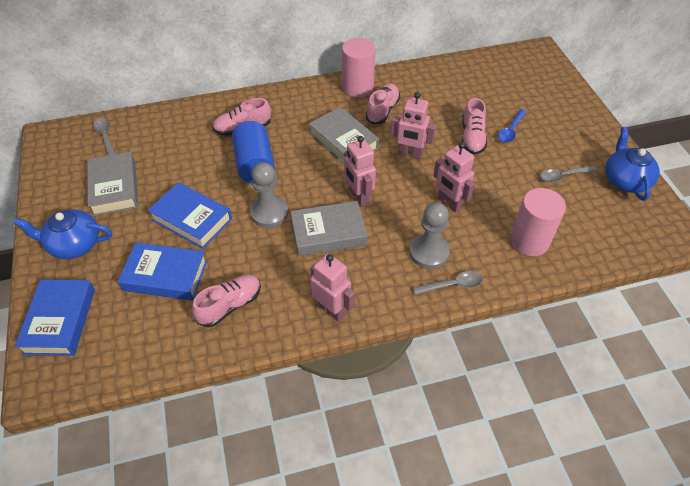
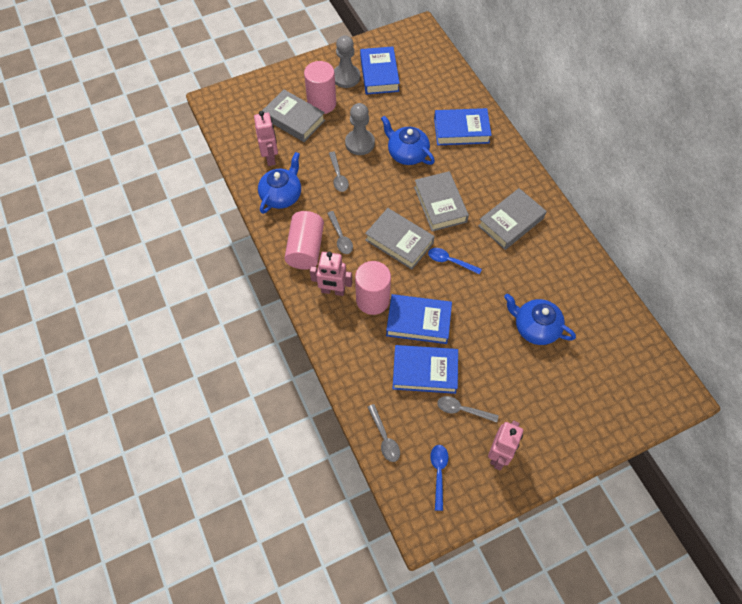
blue book: [15,280,95,356] [118,242,207,301] [148,182,232,249] = 3 -> [360,46,400,95] [386,294,452,344] [392,345,458,394] [434,108,492,145] = 4
blue cylinder: [232,121,275,183] = 1 -> none = 0
blue spoon: [498,109,526,143] = 1 -> [428,248,482,275] [430,445,449,511] = 2
blue teapot: [14,209,112,259] [605,127,660,201] = 2 -> [258,152,301,214] [381,115,435,165] [504,294,576,345] = 3
grey book: [87,152,138,216] [290,201,367,256] [309,107,379,164] = 3 -> [262,89,325,142] [365,208,435,270] [414,171,469,231] [478,188,547,250] = 4
grey spoon: [93,118,115,156] [413,271,483,295] [540,166,597,182] = 3 -> [327,211,353,254] [329,152,349,192] [367,404,400,462] [437,396,499,422] = 4
pink cylinder: [342,38,375,98] [510,188,566,256] = 2 -> [285,211,324,270] [304,61,336,114] [355,261,391,315] = 3
pink robot: [310,253,355,322] [344,136,376,207] [391,92,436,159] [433,142,475,213] = 4 -> [254,111,278,166] [310,252,352,296] [488,420,523,471] = 3
pink shoe: [192,275,261,327] [212,98,271,136] [366,83,400,124] [462,98,487,154] = 4 -> none = 0

